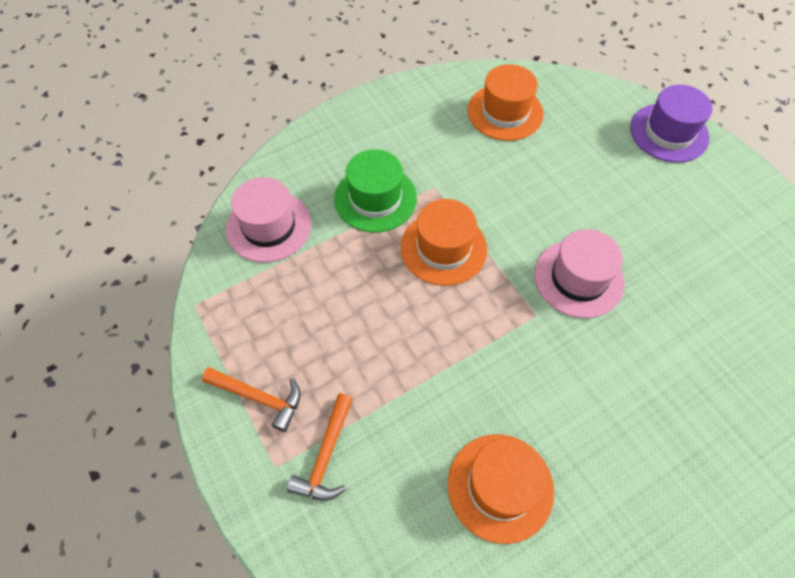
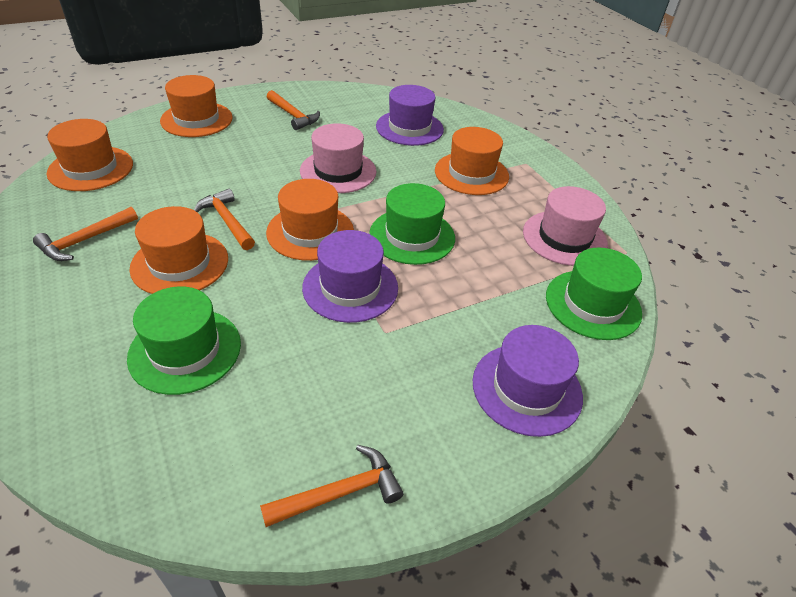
green hat: [334,149,417,232] = 1 -> [127,286,241,395] [369,183,455,265] [546,247,642,340] = 3
orange hammer: [202,367,301,432] [287,393,353,501] = 2 -> [33,207,138,261] [194,188,255,250] [260,445,403,527] [267,90,320,130] = 4
orange hat: [400,199,487,286] [448,434,554,544] [468,64,544,141] = 3 -> [47,119,133,191] [130,206,228,294] [160,75,233,137] [266,179,354,261] [435,127,509,195] = 5
purple hat: [630,85,713,163] = 1 -> [302,230,398,323] [376,85,444,146] [473,325,583,437] = 3

